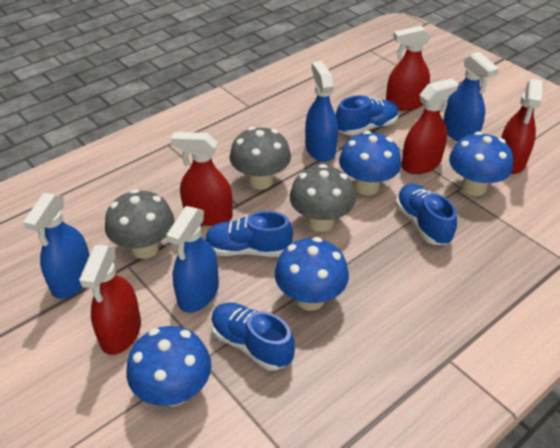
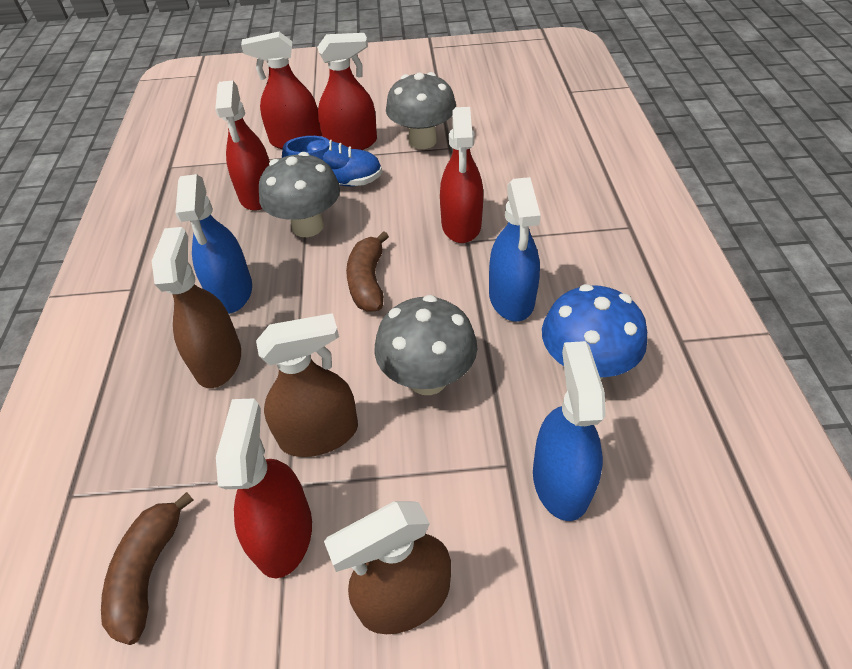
blue mushroom: [126,326,211,407] [275,237,349,311] [339,131,402,195] [449,131,513,196] = 4 -> [542,284,647,379] = 1
blue shoe: [205,211,293,257] [211,302,295,371] [336,95,399,135] [396,184,457,245] = 4 -> [282,136,382,187] = 1
blue spray bottle: [23,193,90,299] [166,206,219,313] [305,61,338,162] [443,52,499,141] = 4 -> [175,174,252,314] [489,177,541,322] [533,341,606,521] = 3
brown banana: none = 0 -> [101,492,193,645] [346,231,389,312] = 2
brown spray bottle: none = 0 -> [152,227,241,388] [256,313,358,457] [324,501,451,634] = 3

